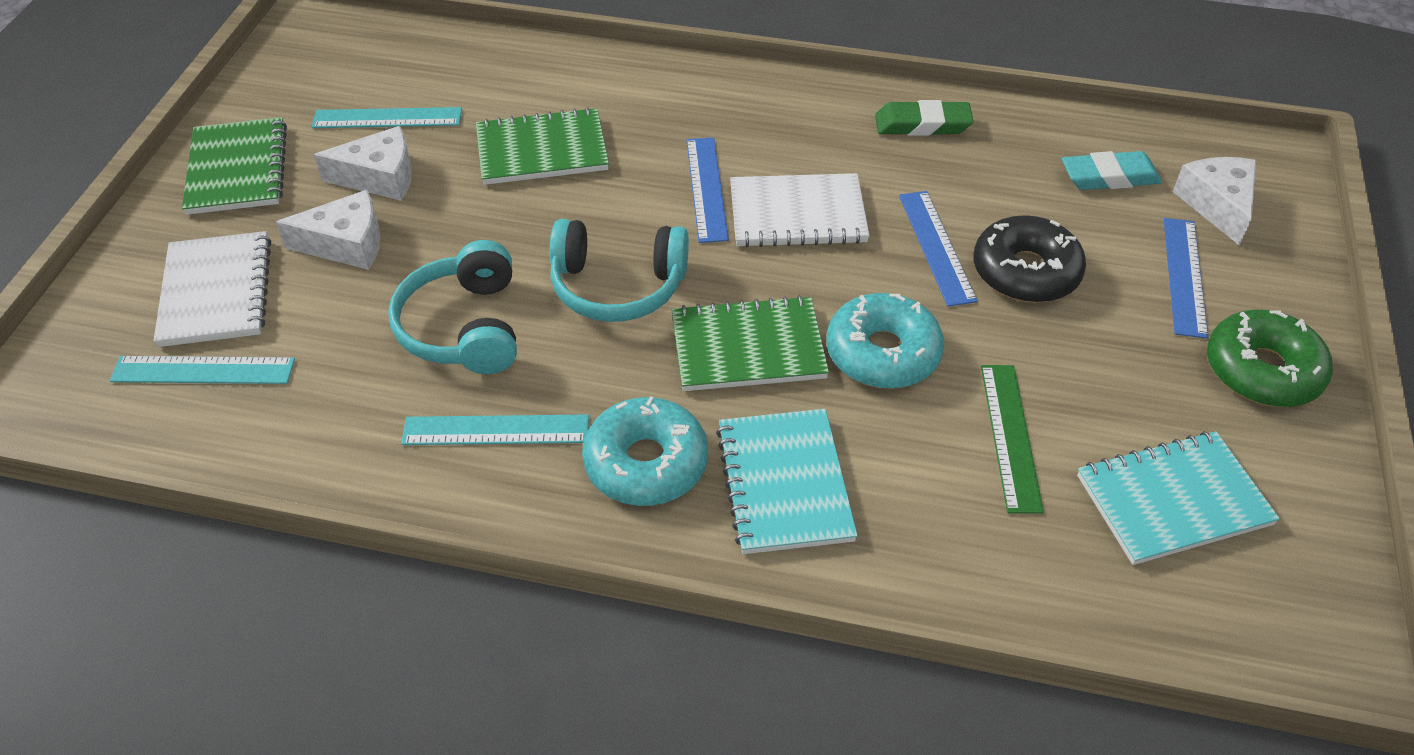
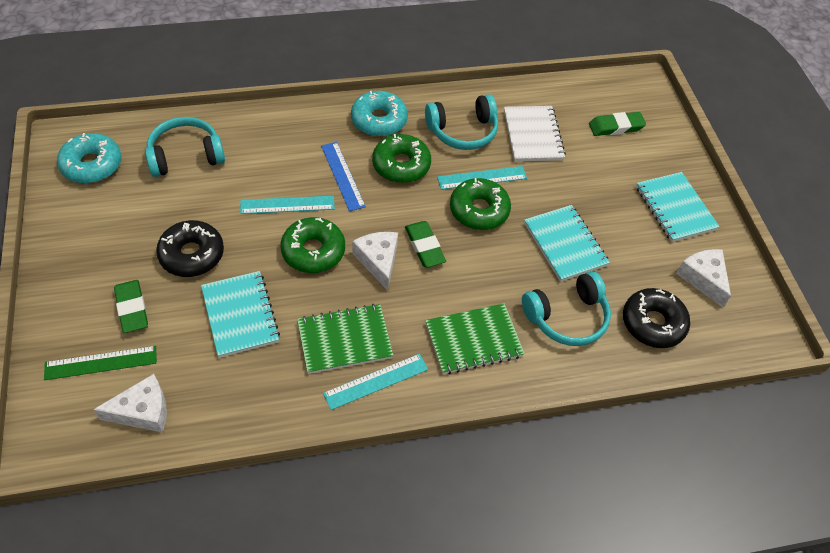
black donut: [973,215,1086,303] = 1 -> [156,220,224,277] [623,288,690,348] = 2
blue ruler: [686,138,729,243] [899,191,978,307] [1164,218,1208,339] = 3 -> [321,142,366,211] = 1
green donut: [1207,310,1333,407] = 1 -> [280,217,345,273] [372,134,431,183] [450,178,511,230] = 3
green eraser: [875,100,974,136] = 1 -> [114,280,148,333] [405,221,446,267] [589,112,646,136] = 3
green notebook: [182,117,287,215] [476,107,609,185] [672,295,829,391] = 3 -> [297,304,394,374] [425,303,525,375] = 2
turquoise eraser: [1062,151,1162,190] = 1 -> none = 0
turquoise headphones: [388,240,517,374] [549,219,689,322] = 2 -> [145,117,225,177] [425,94,498,150] [522,271,611,346] = 3
turquoise notebook: [716,409,858,554] [1077,431,1280,565] = 2 -> [201,271,280,358] [524,205,610,282] [636,172,720,242] = 3
white notebook: [153,231,271,347] [730,173,870,247] = 2 -> [504,106,566,162] = 1

